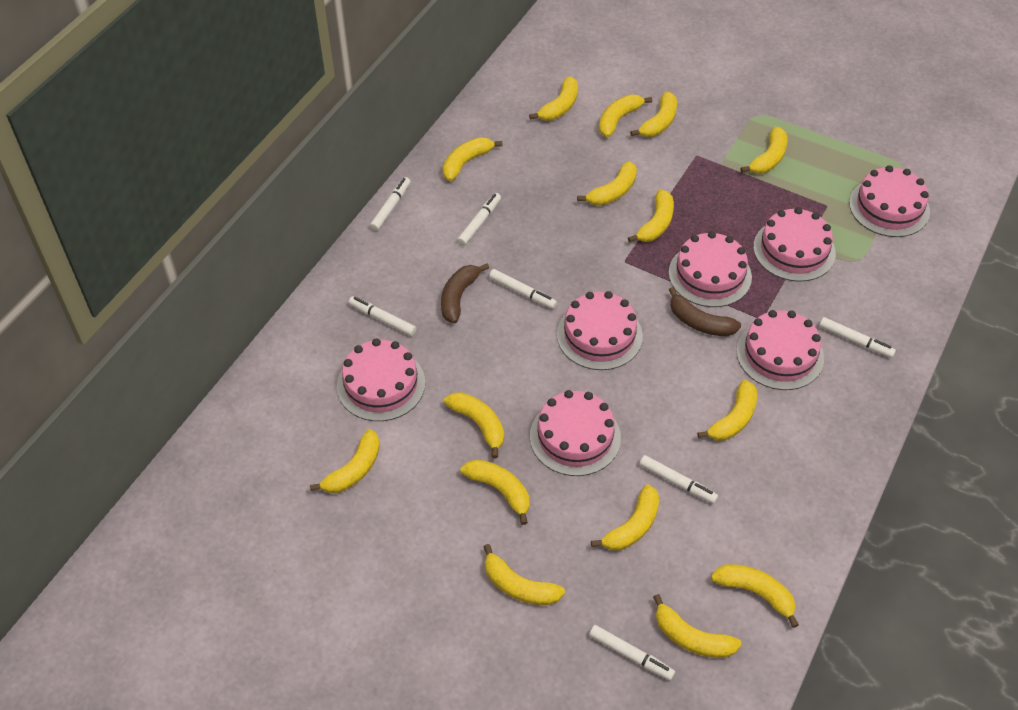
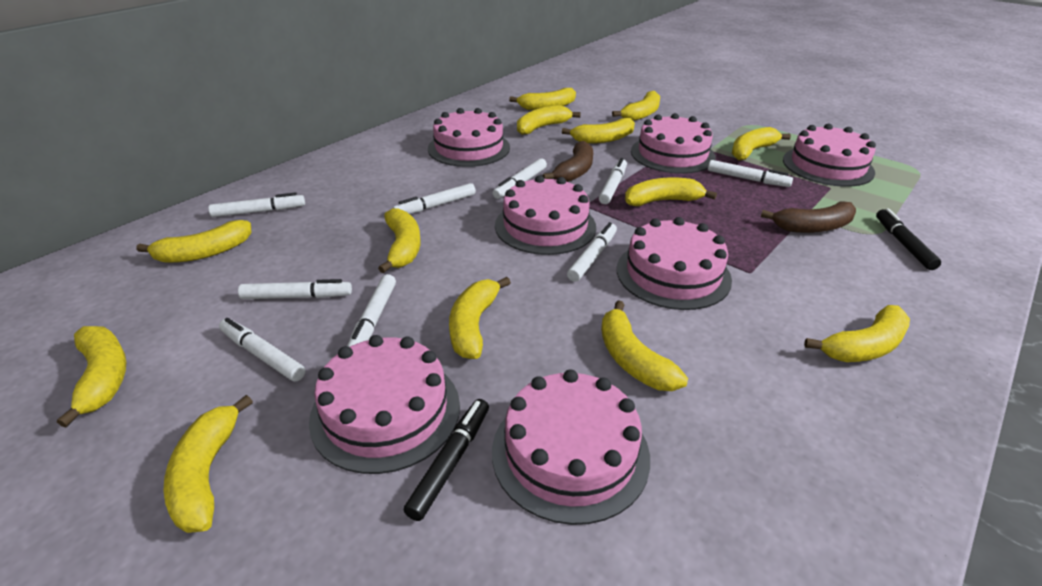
black marker: none = 0 -> [404,399,489,521] [876,209,941,270] = 2
white marker: [349,296,416,336] [370,177,410,231] [457,193,501,246] [489,269,557,309] [589,625,675,680] [639,455,718,504] [819,317,896,358] = 7 -> [208,192,305,217] [219,318,306,382] [238,279,352,299] [347,274,396,347] [393,183,476,214] [493,158,547,199] [567,222,617,282] [599,158,627,204] [708,160,793,187] = 9
yellow banana: [310,429,380,493] [443,137,503,181] [444,392,504,458] [460,459,529,525] [484,544,565,605] [529,76,578,120] [577,161,637,206] [591,484,659,551] [599,95,652,138] [628,189,674,243] [630,92,677,137] [653,594,742,658] [697,380,757,441] [711,564,799,628] [740,127,788,174] = 15 -> [57,326,126,427] [136,220,252,263] [163,395,253,533] [378,208,421,273] [449,277,511,359] [509,88,576,110] [517,105,581,135] [562,118,635,144] [601,300,688,391] [612,91,660,121] [625,177,717,206] [732,127,791,160] [804,305,910,362] = 13

